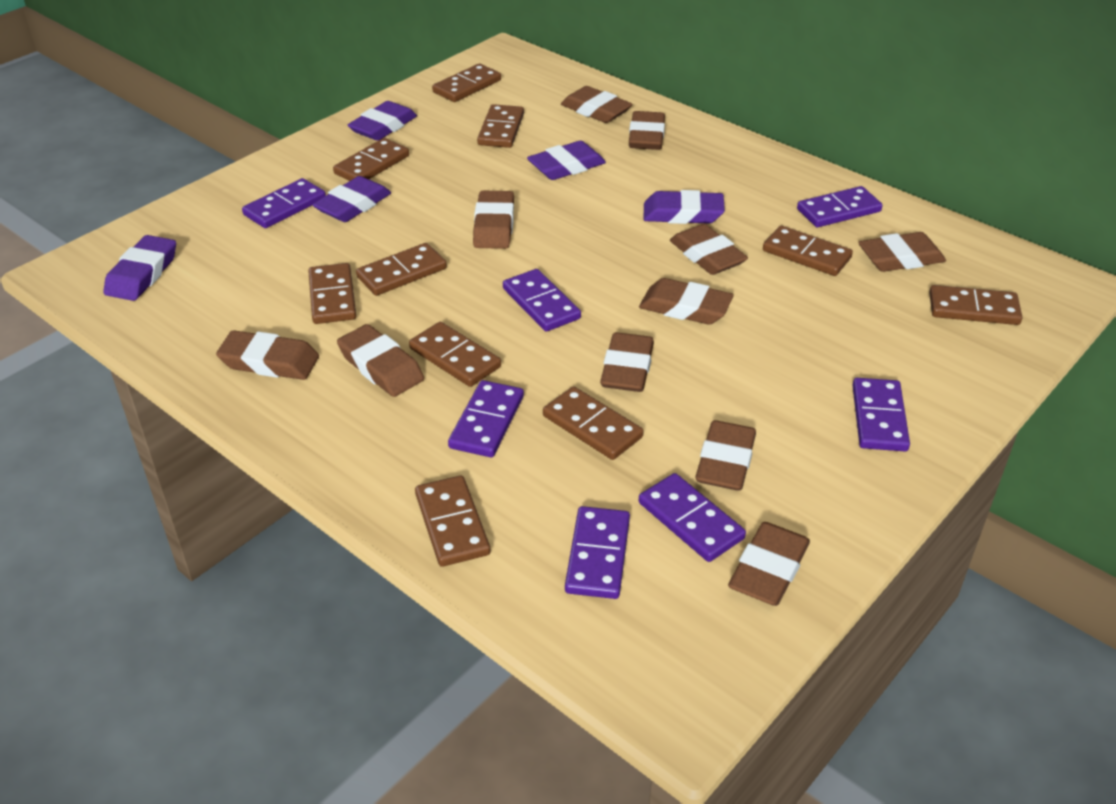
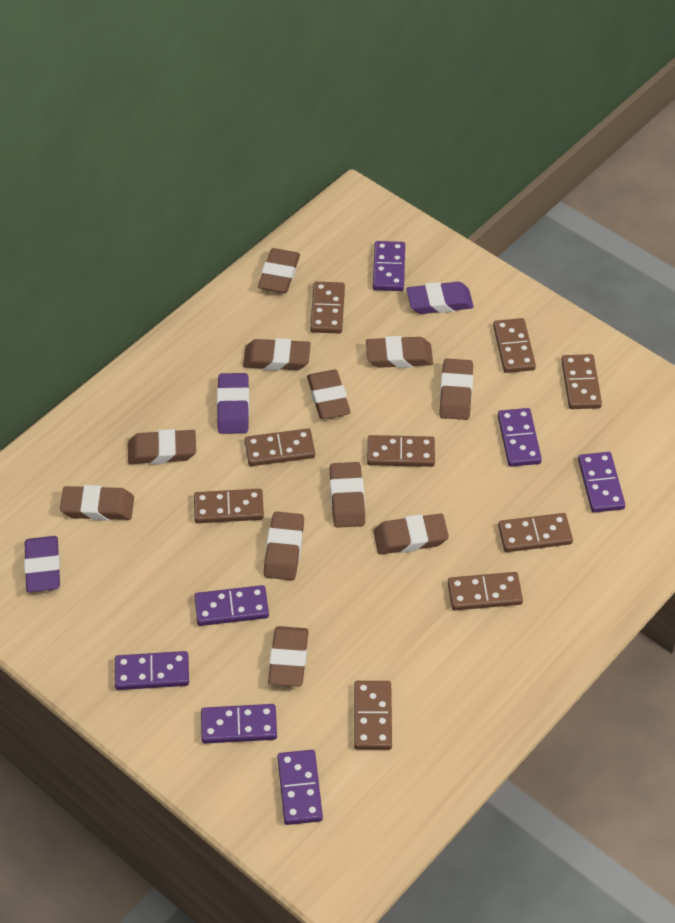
brown domino: [308,263,356,324] [333,138,409,181] [356,243,447,296] [409,322,501,387] [415,476,490,567] [432,64,501,102] [477,104,524,148] [543,386,644,460] [763,226,853,276] [929,285,1022,325] = 10 -> [194,489,264,523] [245,429,315,466] [310,282,345,334] [354,681,392,750] [367,435,435,467] [448,572,523,610] [493,318,536,373] [498,513,573,552] [561,354,602,409] = 9
purple eraser: [103,235,176,301] [312,176,391,222] [347,101,417,141] [527,141,606,180] [644,190,725,224] = 5 -> [24,536,60,592] [217,373,249,434] [406,282,474,314] = 3

